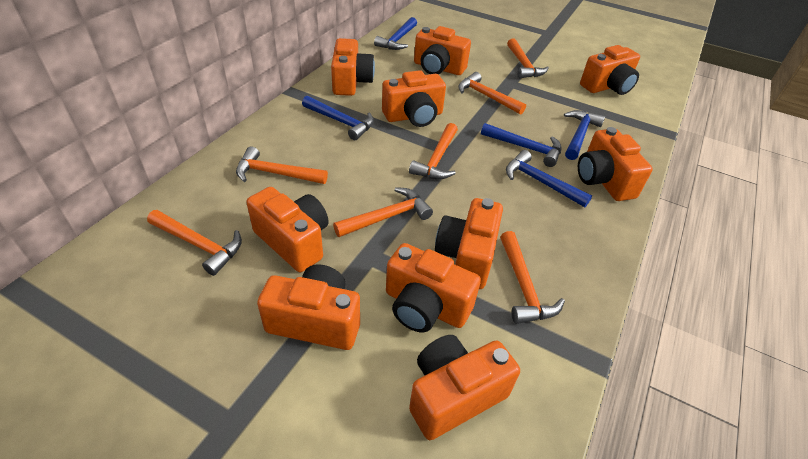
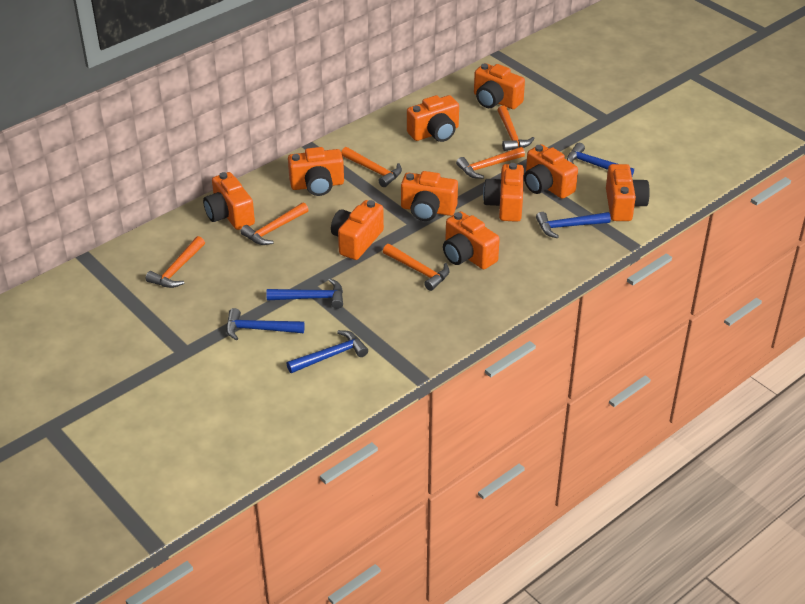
orange hammer: [147,210,242,276] [236,147,328,184] [333,187,433,237] [409,123,458,179] [458,72,526,115] [500,231,565,324] [507,38,549,78] = 7 -> [146,236,205,288] [240,202,309,245] [341,147,402,187] [383,244,449,291] [456,147,525,179] [497,105,535,151] = 6

